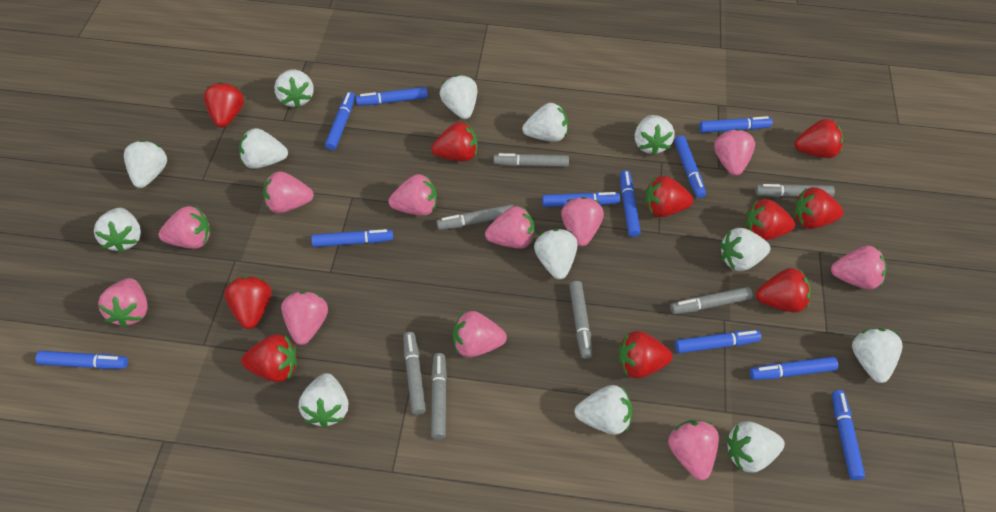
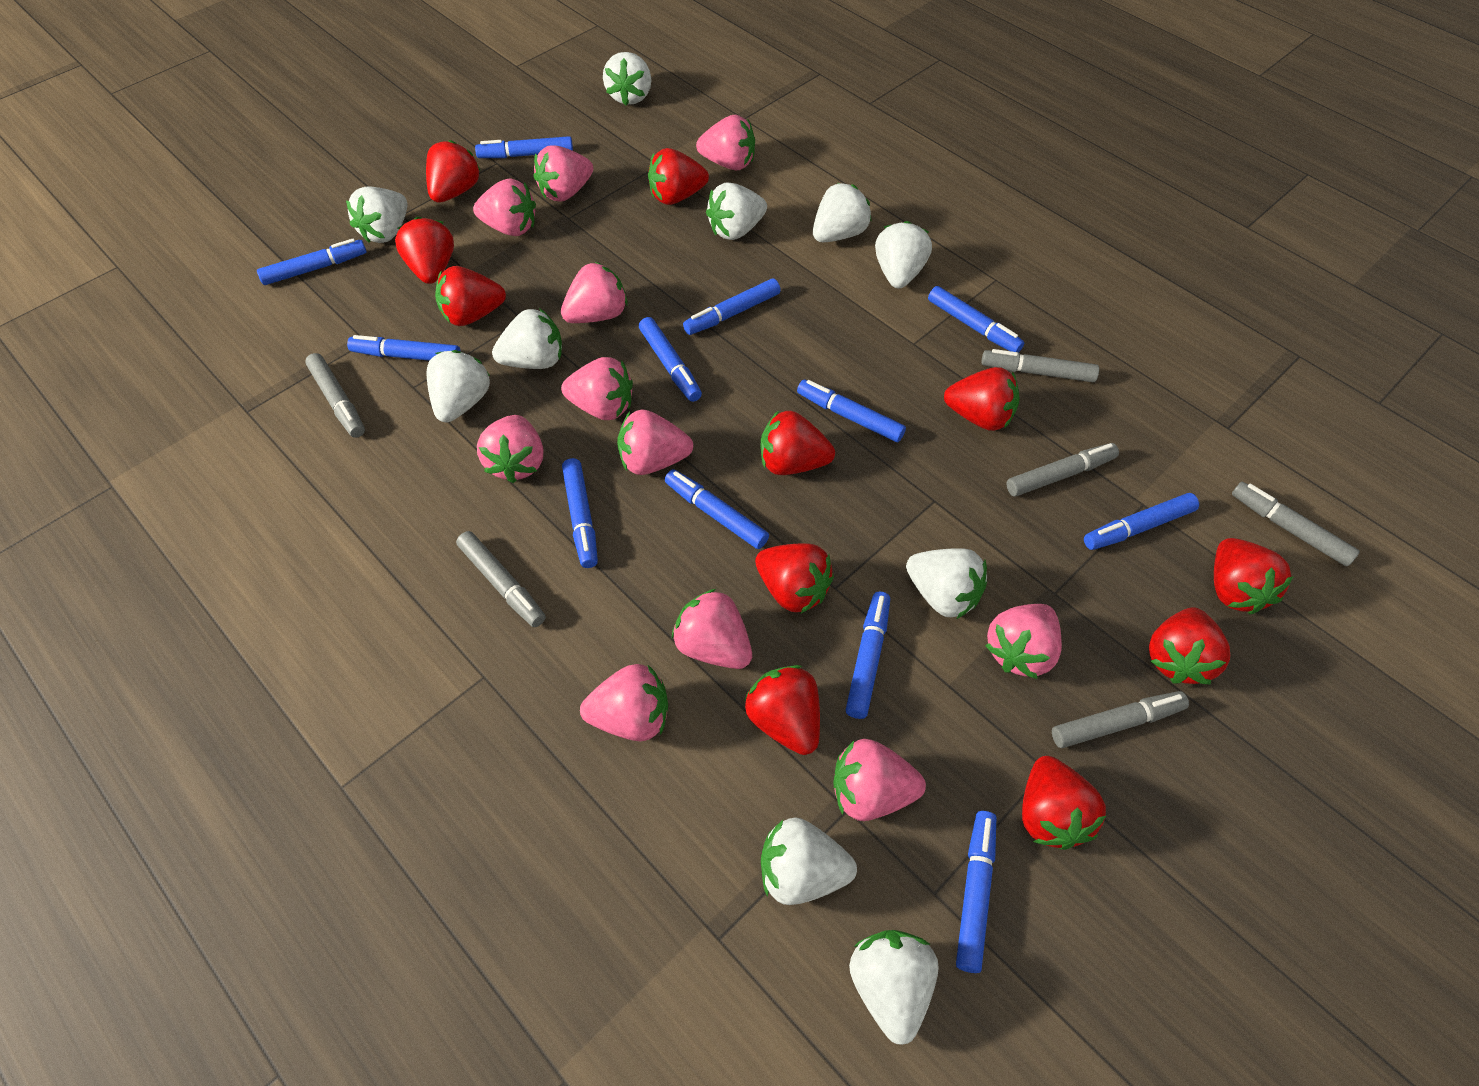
blue marker: [35,351,128,369] [311,229,393,247] [325,92,355,150] [356,87,428,106] [542,192,620,207] [620,170,641,237] [674,136,706,198] [675,330,761,353] [699,116,773,133] [750,357,838,380] [832,390,865,480] = 11 -> [257,238,367,285] [347,335,461,361] [475,136,573,158] [562,458,598,568] [639,317,702,402] [665,469,769,549] [683,279,781,335] [797,380,906,442] [846,592,890,719] [928,286,1024,352] [956,811,997,973] [1084,493,1199,550] = 12
grey marker: [403,332,426,415] [431,353,447,440] [436,204,513,230] [493,153,569,167] [569,281,593,359] [670,287,753,314] [755,184,835,197] = 7 -> [305,353,365,438] [456,531,546,627] [981,349,1099,382] [1006,443,1119,496] [1052,691,1189,748] [1232,482,1360,566] = 6
red strawberry: [204,82,244,128] [224,276,271,329] [241,334,297,382] [431,122,477,162] [618,331,673,378] [645,176,693,217] [745,199,795,240] [756,268,811,313] [794,187,843,229] [795,119,843,158] = 10 -> [395,217,454,284] [426,140,480,203] [435,266,506,326] [648,148,709,205] [744,665,820,755] [755,544,834,613] [760,410,835,475] [944,367,1020,431] [1022,756,1106,850] [1149,607,1230,685] [1214,538,1294,614] = 11
white strawberry: [94,208,141,252] [124,140,167,188] [239,128,288,169] [274,69,314,108] [299,373,349,428] [440,75,477,119] [522,103,568,142] [534,229,578,279] [574,385,633,435] [635,115,675,156] [720,228,770,271] [727,422,785,473] [852,328,902,383] = 13 -> [346,186,408,243] [426,350,490,422] [492,308,562,369] [603,52,651,105] [706,182,767,240] [761,817,857,905] [813,183,871,242] [849,930,939,1045] [875,221,932,288] [906,548,987,619] = 10

